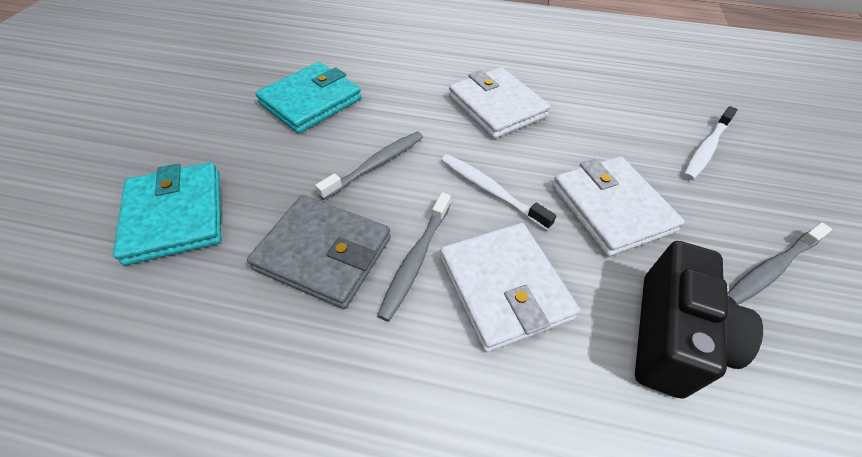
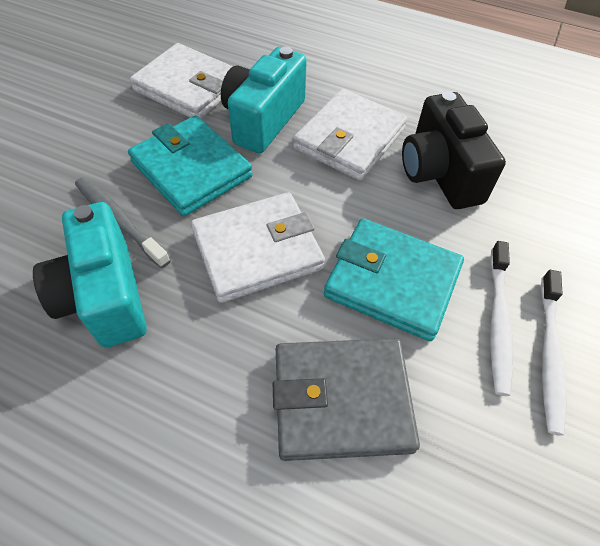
grey toothbrush: [315,132,423,200] [377,192,451,322] [727,223,832,305] = 3 -> [75,177,171,268] = 1
turquoise camera: none = 0 -> [33,202,147,348] [221,47,307,153] = 2

